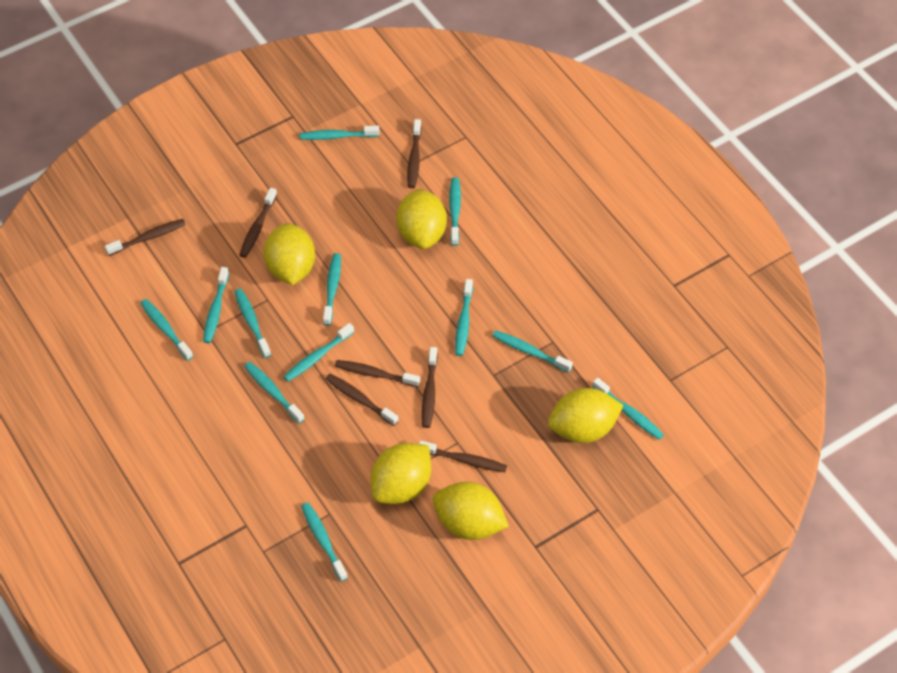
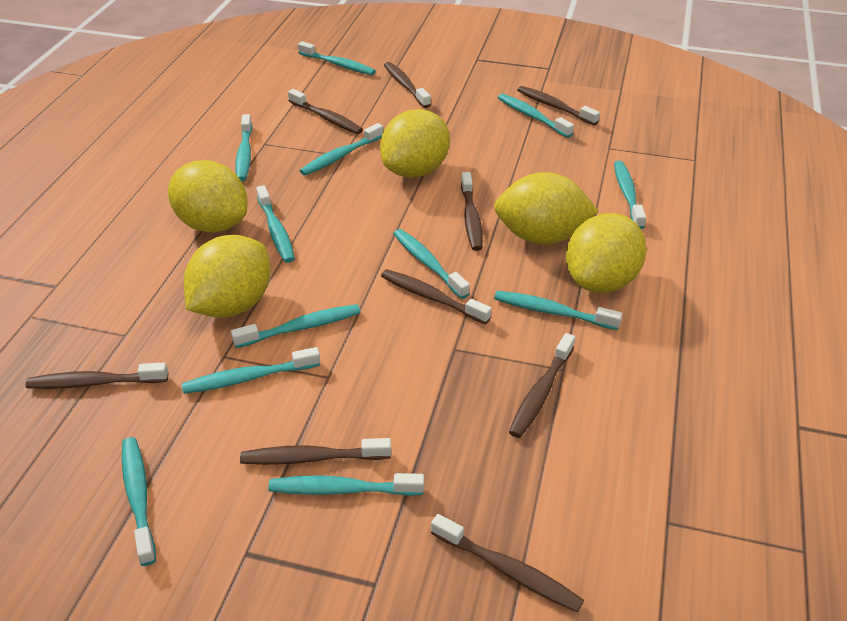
brown toothbrush: [105,219,186,256] [239,188,277,258] [326,374,399,426] [335,360,420,387] [407,119,422,188] [419,441,507,472] [422,347,438,428] = 7 -> [26,363,168,389] [240,438,391,465] [288,89,363,134] [381,269,492,324] [384,62,431,108] [431,514,584,613] [461,172,483,251] [509,333,575,438] [517,86,600,125] = 9

